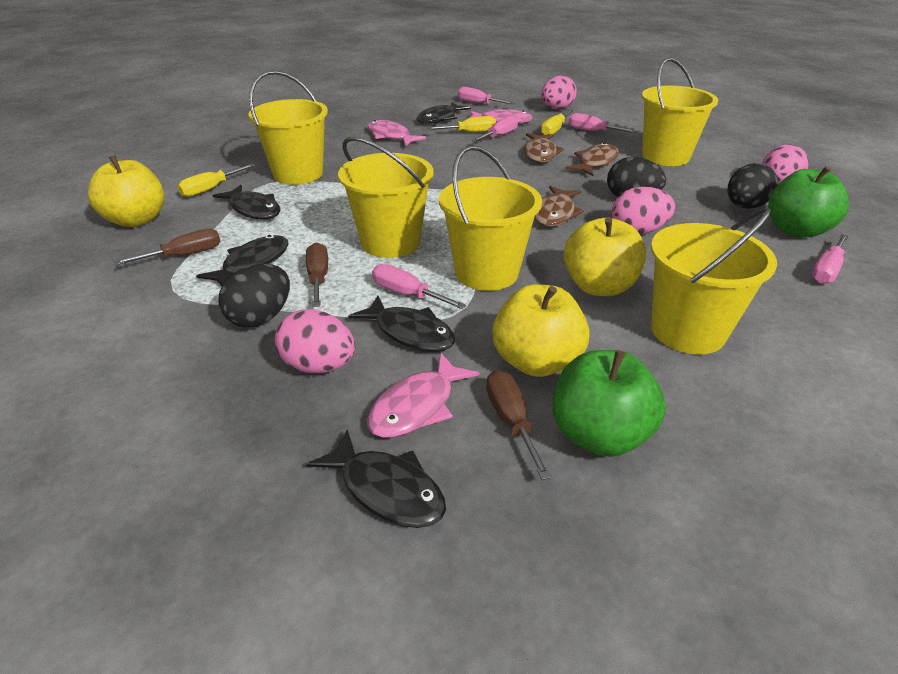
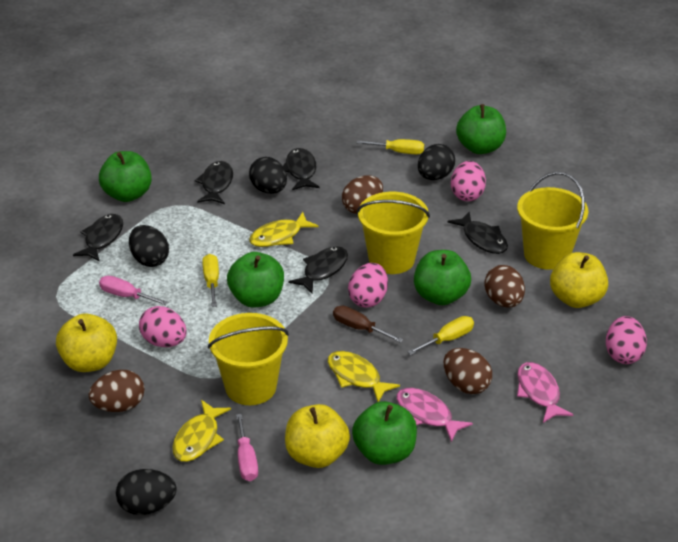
black egg: [218,264,290,328] [607,157,666,197] [728,163,778,209] = 3 -> [116,469,176,515] [129,225,169,267] [249,157,287,194] [418,144,455,180] = 4
brown egg: none = 0 -> [89,370,144,412] [342,175,383,214] [444,348,492,394] [484,265,525,308] = 4
brown fish: [524,133,564,163] [534,186,584,227] [565,143,619,176] = 3 -> none = 0
brown screwdriver: [114,229,221,266] [306,243,328,307] [486,370,552,480] = 3 -> [333,306,403,343] = 1
green apple: [552,350,666,457] [768,166,849,238] = 2 -> [99,151,152,202] [227,252,284,308] [352,401,417,465] [414,250,471,305] [456,104,506,154] = 5
pink fish: [367,353,479,438] [368,120,426,146] [468,109,533,124] = 3 -> [397,388,473,442] [517,362,574,423] = 2
pink screwdriver: [372,264,466,309] [458,87,515,104] [471,115,518,142] [569,113,637,133] [812,234,848,284] = 5 -> [99,276,168,305] [236,414,258,481] = 2
yellow bucket: [248,71,328,185] [338,136,434,258] [439,146,542,291] [642,58,718,166] [651,207,777,354] = 5 -> [208,313,289,405] [357,192,430,274] [517,172,588,270] = 3
yellow fish: none = 0 -> [172,400,231,462] [249,212,318,247] [328,351,400,402] = 3

